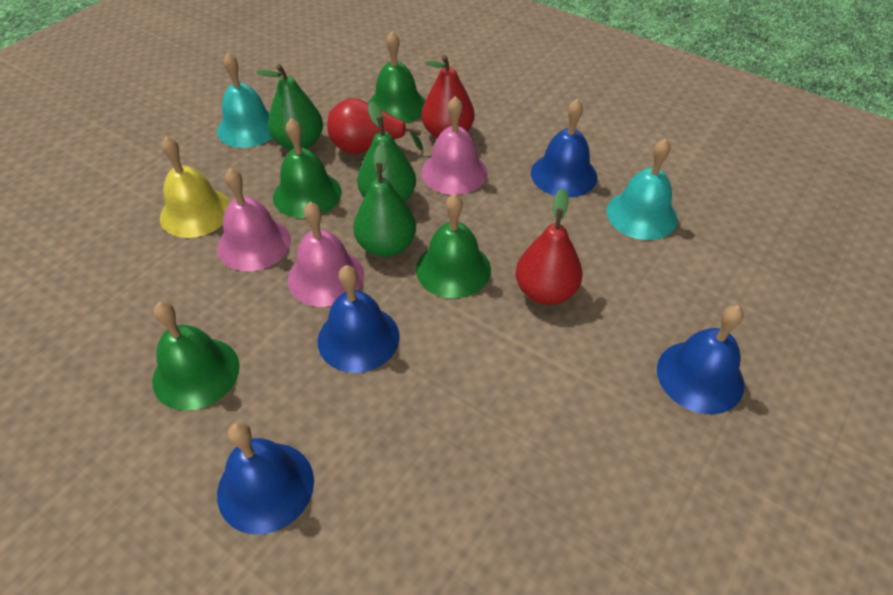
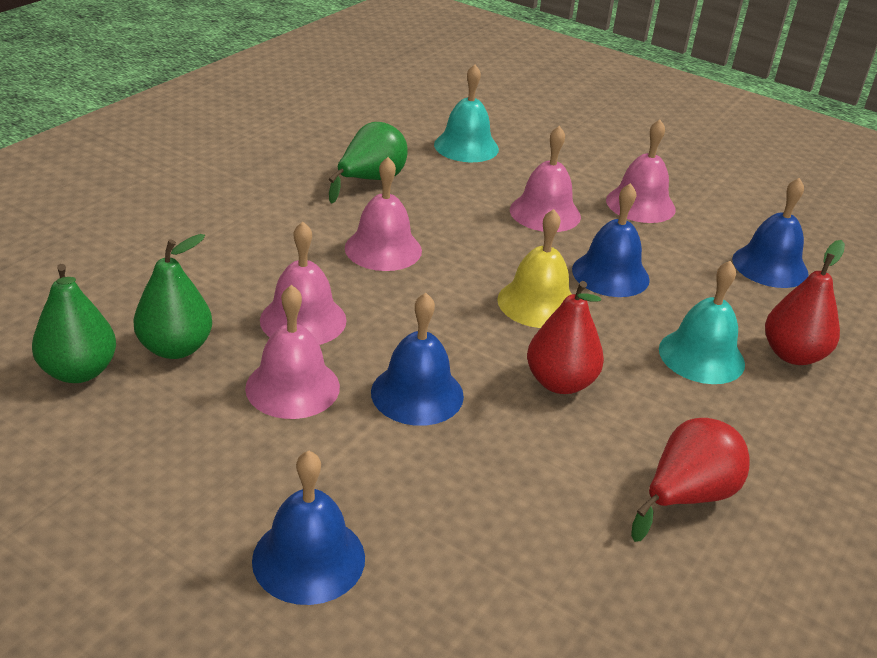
green bell: [152,301,240,411] [273,118,342,218] [368,31,426,123] [416,194,491,298] = 4 -> none = 0
pink bell: [217,168,291,271] [288,202,364,307] [421,96,487,195] = 3 -> [245,285,340,419] [260,222,347,345] [345,157,422,271] [510,126,581,232] [606,120,676,223] = 5

